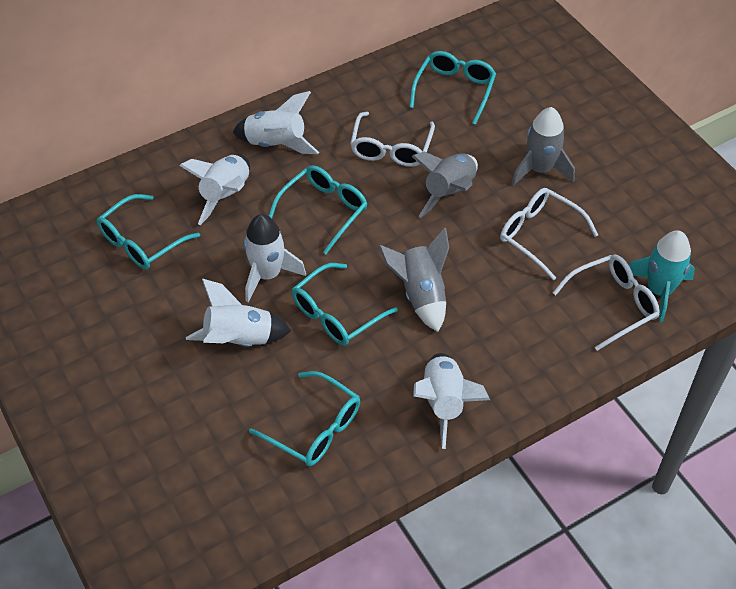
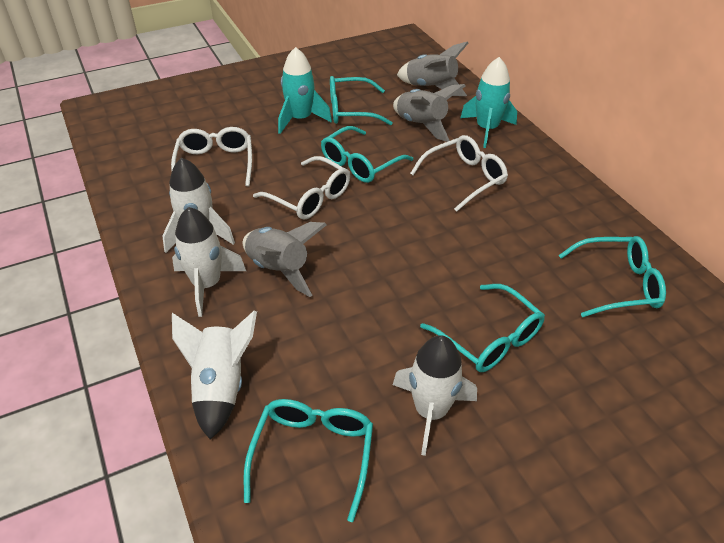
turquoise rocket: [629,230,695,323] = 1 -> [278,47,332,134] [460,57,517,148] = 2
white rocket: [179,155,250,225] [186,279,291,347] [233,91,319,154] [244,214,306,302] [413,353,490,449] = 5 -> [162,158,235,253] [172,207,246,317] [172,311,257,440] [393,335,477,456] = 4

